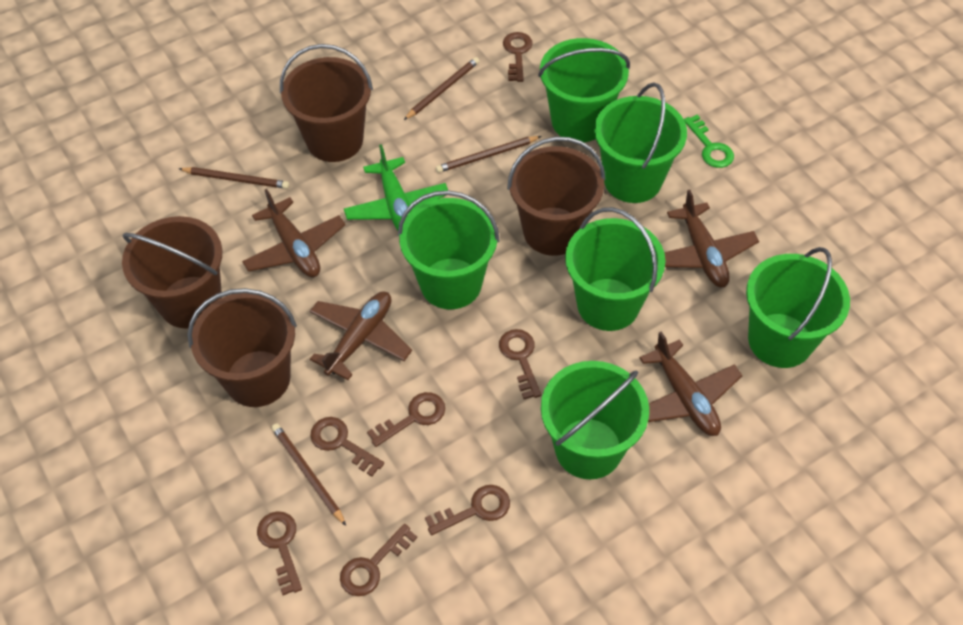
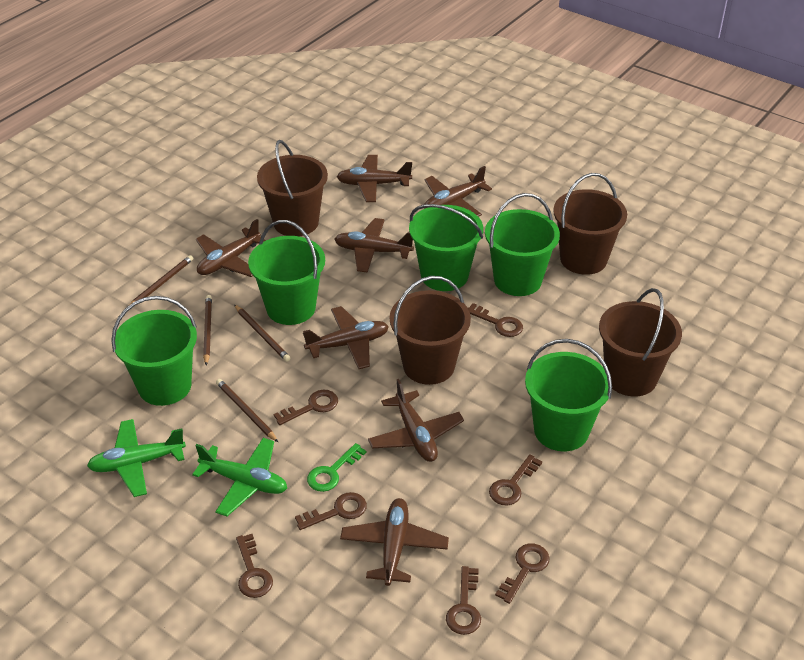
brown plane: [242,189,346,277] [310,292,412,380] [640,331,743,436] [664,190,759,287] = 4 -> [196,219,266,277] [303,306,389,369] [334,218,414,273] [337,155,412,202] [340,498,449,586] [368,379,464,462] [424,166,492,217] = 7
green bucket: [398,190,499,309] [538,38,630,142] [541,361,649,479] [565,207,666,331] [594,82,687,203] [746,247,850,368] = 6 -> [111,296,197,406] [248,220,325,325] [409,204,483,291] [485,193,560,296] [525,339,612,451] = 5
green plane: [344,144,448,231] = 1 -> [87,419,186,497] [192,438,287,516] = 2

